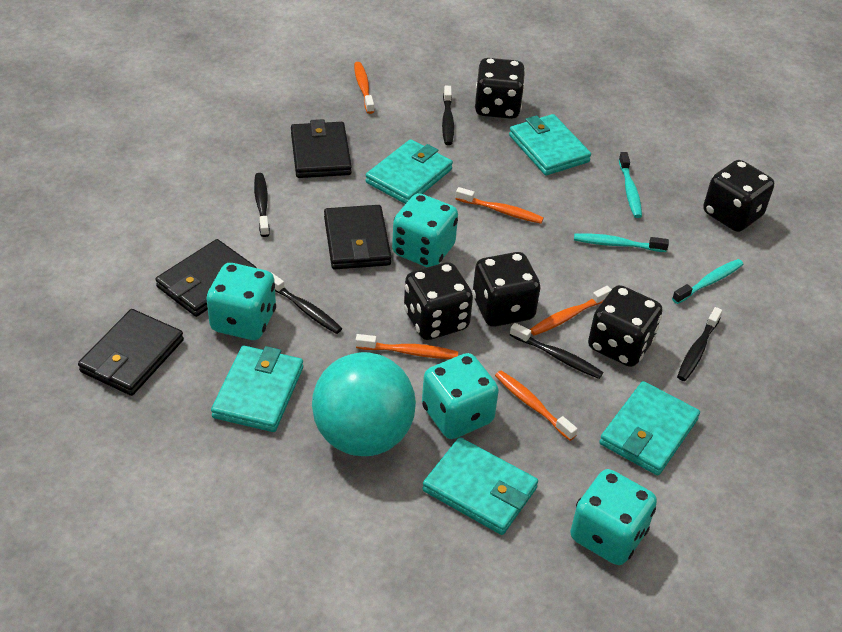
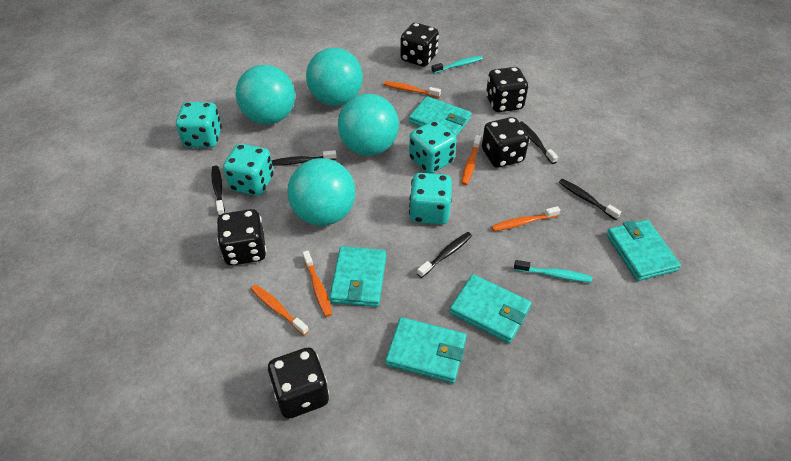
black wallet: [78,309,184,396] [155,239,257,317] [291,119,352,178] [324,205,391,269] = 4 -> none = 0
turquoise ball: [312,352,416,456] = 1 -> [236,65,295,124] [287,158,356,226] [306,48,363,106] [338,94,399,156] = 4
turquoise toothbrush: [574,233,669,252] [619,152,642,218] [672,259,744,304] = 3 -> [431,56,483,74] [514,260,592,282] = 2

